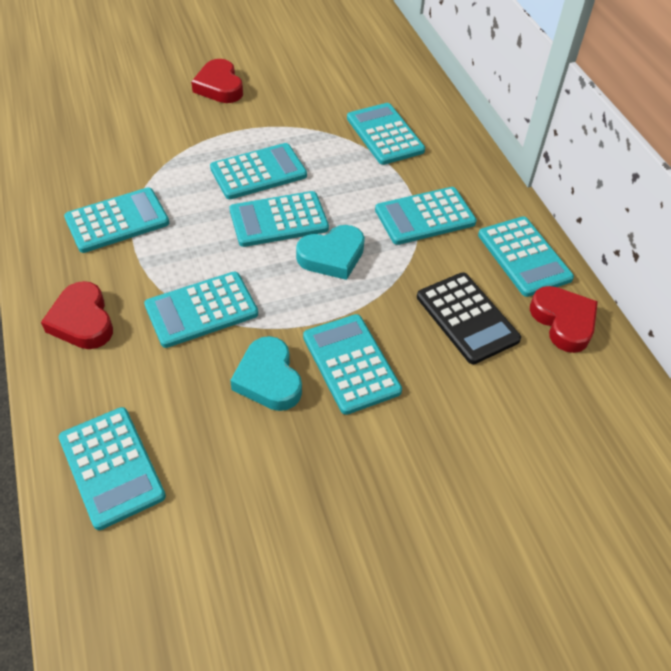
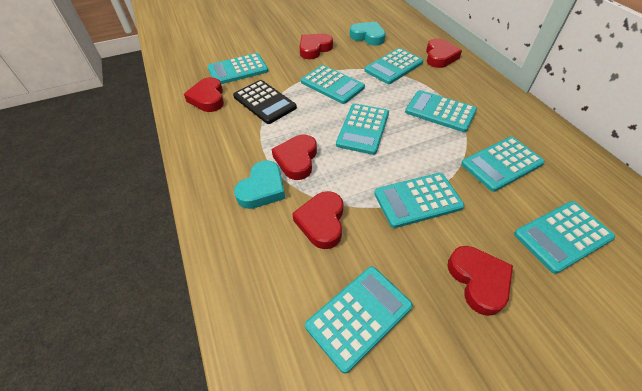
red heart: [41,281,113,349] [191,59,243,103] [530,286,598,353] = 3 -> [184,77,224,112] [272,135,317,180] [292,191,343,249] [299,34,333,59] [426,38,462,68] [448,246,513,316] = 6

